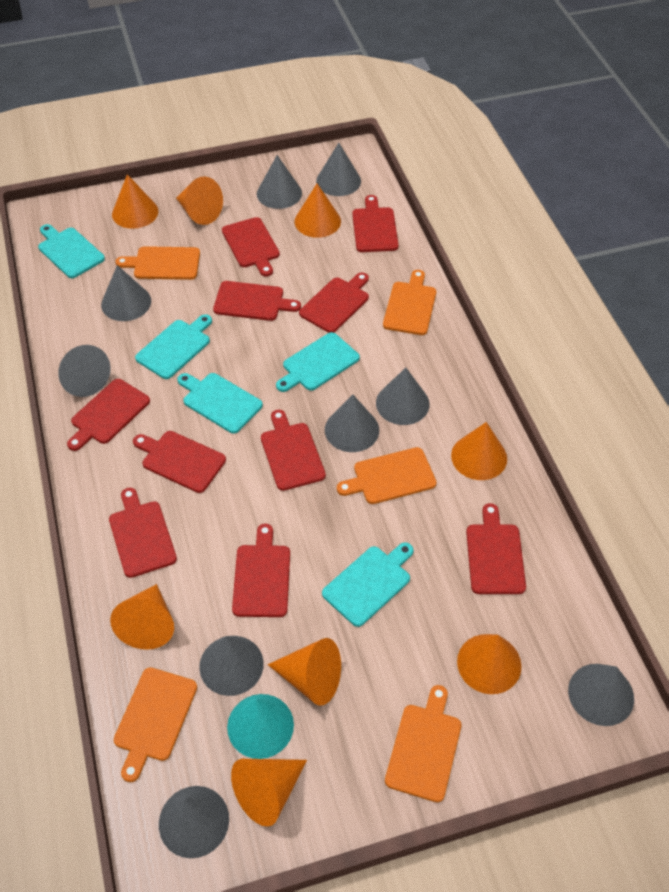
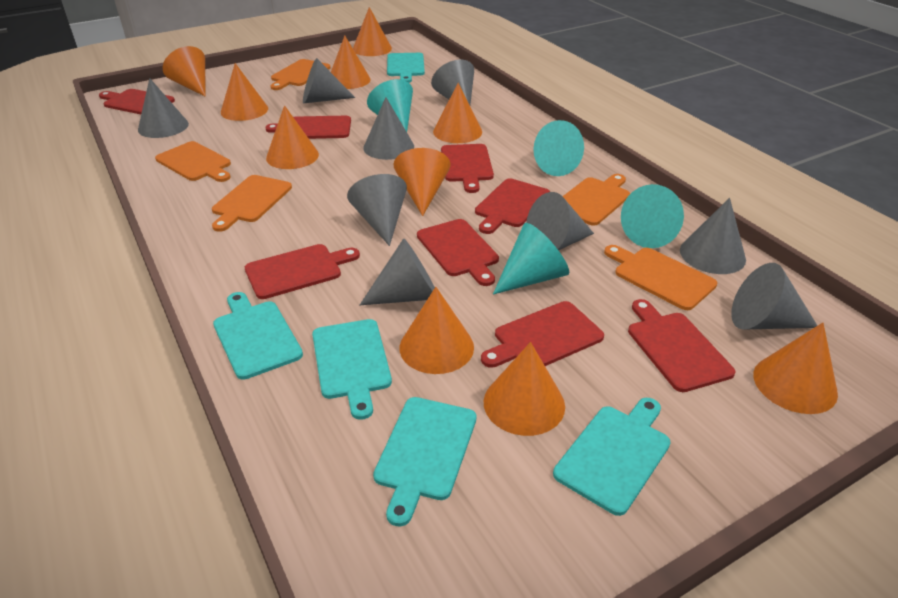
orange cone: [110,584,174,650] [112,174,158,229] [176,176,223,225] [231,759,307,827] [268,638,341,706] [295,183,341,238] [451,422,507,480] [457,634,522,694] = 8 -> [163,46,206,96] [221,63,268,121] [266,105,319,169] [331,36,371,89] [353,7,392,56] [394,148,451,216] [399,287,474,374] [433,83,482,143] [484,342,565,436] [753,323,838,414] = 10
red cutting board: [67,379,150,451] [109,488,177,578] [133,431,226,493] [213,281,301,321] [222,217,280,277] [232,524,290,617] [261,410,326,491] [299,272,369,333] [352,195,399,252] [466,503,526,594] = 10 -> [99,89,175,114] [245,244,360,299] [266,116,351,139] [417,219,499,286] [441,144,494,193] [475,178,550,234] [481,301,604,368] [628,299,735,392] = 8
turquoise cone: [227,694,294,759] = 1 -> [367,79,413,132] [493,223,569,294] [533,120,584,176] [621,184,684,248] = 4

